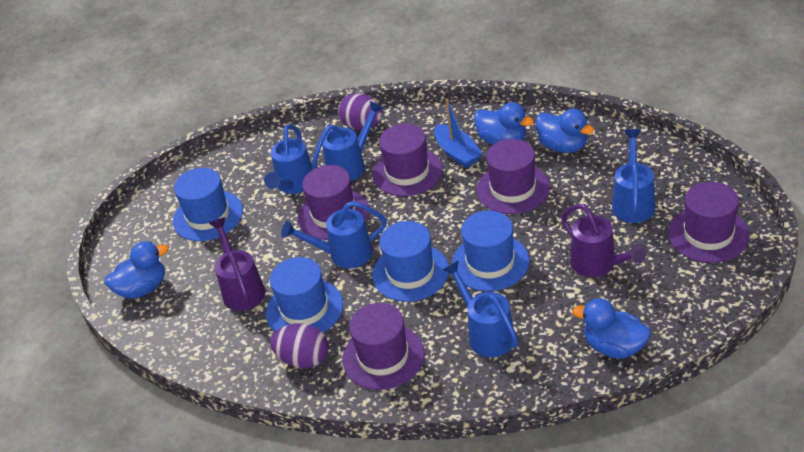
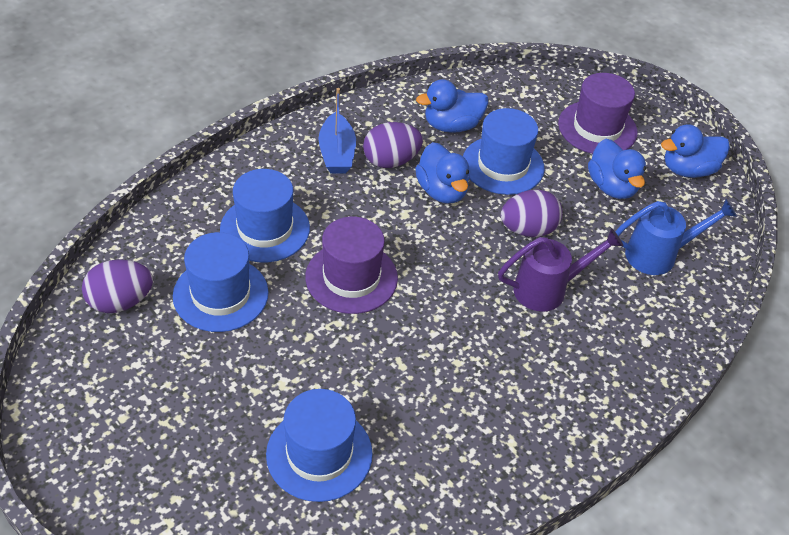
blue watering can: [264,124,313,194] [281,201,387,268] [312,101,384,181] [443,261,518,358] [612,129,655,223] = 5 -> [615,199,737,275] = 1
purple egg: [270,323,328,369] [338,93,383,130] = 2 -> [82,259,153,313] [363,122,423,168] [501,190,563,237] = 3
purple hat: [298,165,369,240] [342,303,425,390] [373,124,443,196] [476,139,550,214] [669,182,750,263] = 5 -> [305,217,398,314] [558,73,637,154] = 2
purple watering can: [209,217,265,311] [561,204,646,277] = 2 -> [498,228,624,312] = 1

